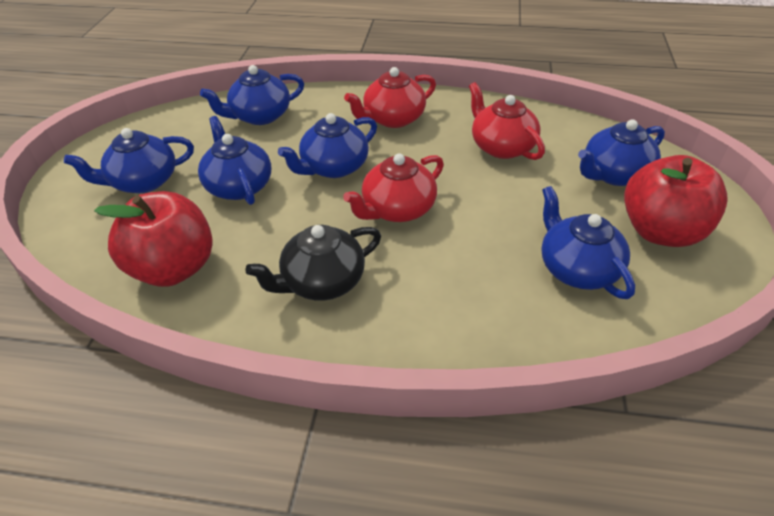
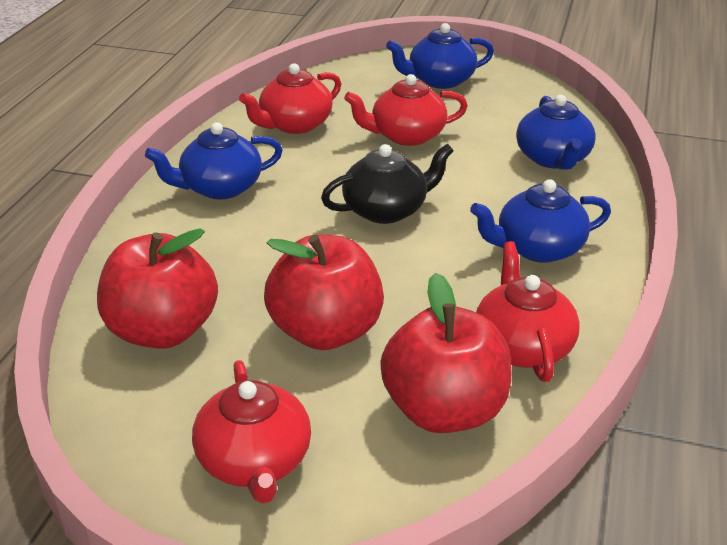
blue teapot: [64,128,194,193] [198,116,271,205] [200,65,304,125] [278,113,377,178] [542,186,635,299] [578,119,665,186] = 6 -> [145,122,283,199] [386,23,494,89] [470,179,611,263] [516,95,596,170] = 4
red apple: [94,191,213,287] [624,155,728,247] = 2 -> [97,228,218,349] [264,235,384,350] [380,273,511,433] = 3
red teapot: [343,153,444,222] [344,67,436,128] [469,82,545,160] = 3 -> [192,360,311,503] [239,63,341,134] [344,74,468,146] [476,241,580,382] = 4

